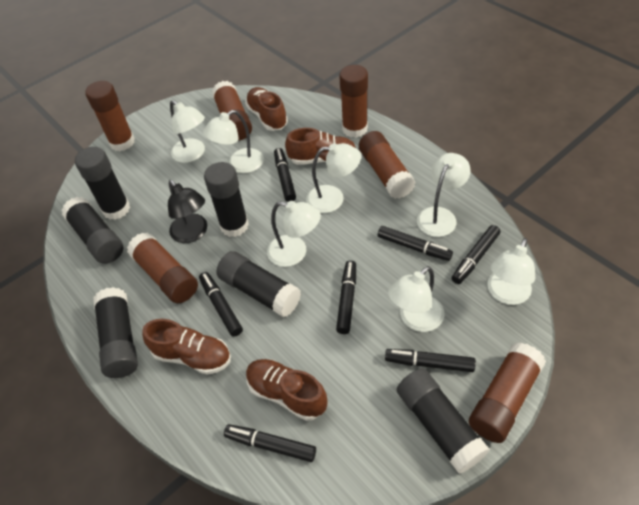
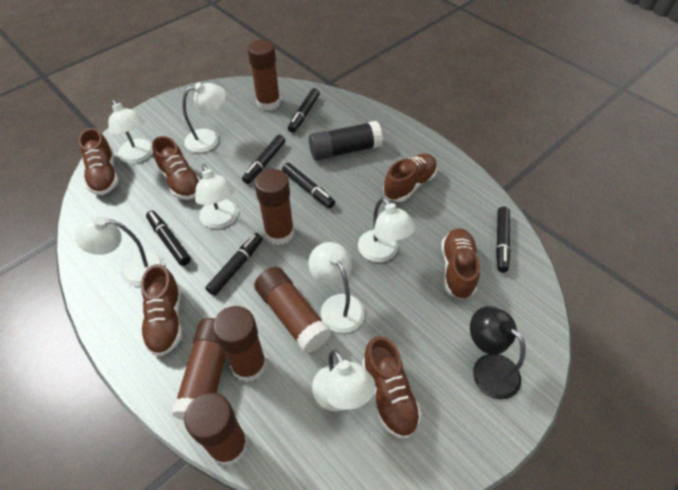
black glue stick: [62,197,123,264] [75,147,130,220] [93,287,138,378] [204,162,249,237] [216,251,301,317] [397,368,490,474] = 6 -> [309,121,383,161] = 1
black marker: [199,272,243,337] [224,424,316,462] [274,148,296,202] [336,260,356,334] [378,226,453,261] [385,349,476,372] [452,225,500,284] = 7 -> [146,210,191,266] [205,233,263,296] [242,135,285,184] [282,163,335,208] [288,88,320,133] [496,207,511,272] = 6
brown shoe: [142,319,231,375] [245,87,288,131] [246,359,327,421] [285,128,356,165] = 4 -> [78,128,119,195] [141,264,182,356] [152,136,200,200] [362,336,422,439] [383,153,437,202] [441,228,480,299] = 6

